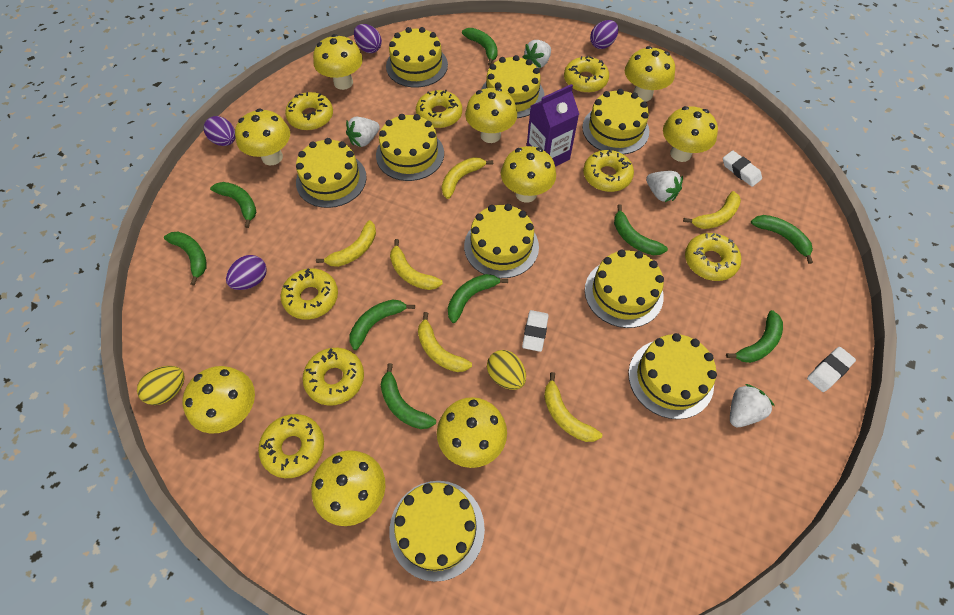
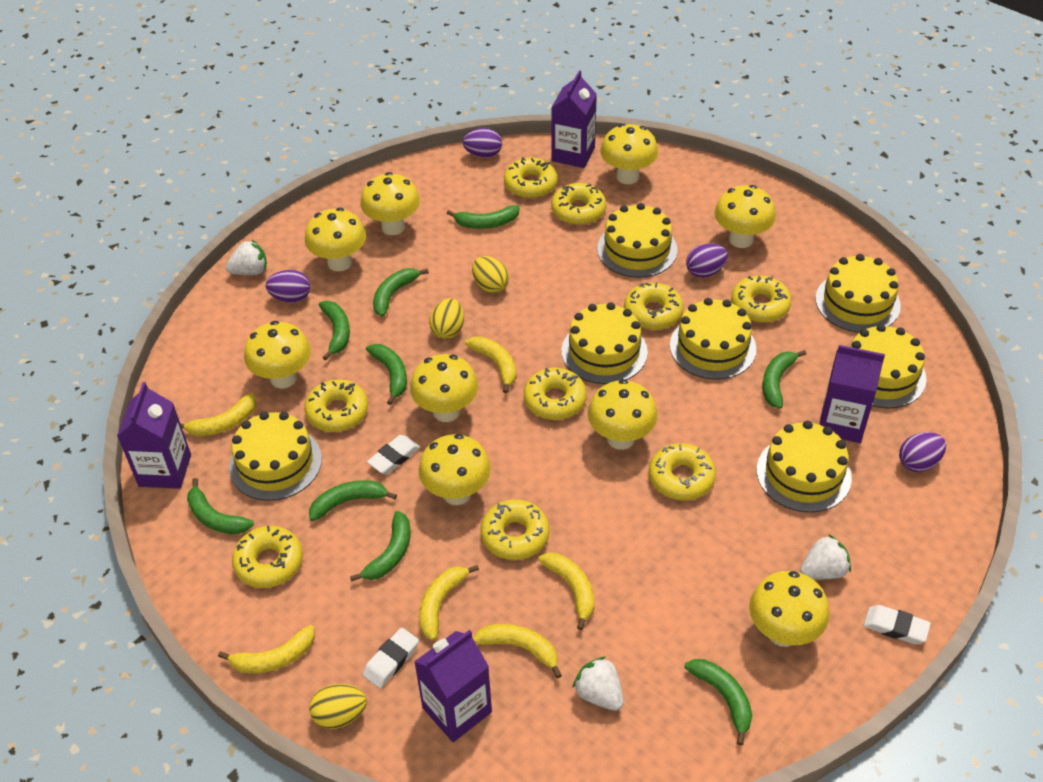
purple carton: [527,84,579,167] = 1 -> [117,382,191,489] [414,630,492,742] [551,70,597,168] [819,345,885,443] = 4
white strawberry: [346,117,380,147] [523,40,551,68] [646,171,683,202] [730,384,775,427] = 4 -> [226,240,267,275] [572,656,624,711] [800,534,851,579] = 3
yellow cake: [296,138,367,208] [376,114,444,181] [386,27,448,88] [389,481,485,582] [464,204,539,278] [481,55,544,118] [582,89,649,154] [585,250,664,328] [628,333,717,419] = 9 -> [229,411,322,501] [561,302,648,384] [597,203,677,278] [670,298,756,380] [757,421,852,513] [815,254,901,333] [850,324,927,408] = 7
yellow donut: [258,414,324,478] [281,268,338,320] [285,92,333,130] [302,348,364,406] [416,90,462,128] [564,56,609,93] [583,149,634,192] [685,233,741,281] = 8 -> [232,526,303,588] [304,379,368,432] [480,499,550,560] [504,157,558,198] [524,368,587,420] [551,183,606,225] [624,283,684,330] [649,443,716,500] [731,275,791,322] = 9
yellow egg: [137,366,185,405] [487,350,526,390] = 2 -> [309,684,367,729] [429,298,464,339] [472,256,509,293] = 3

